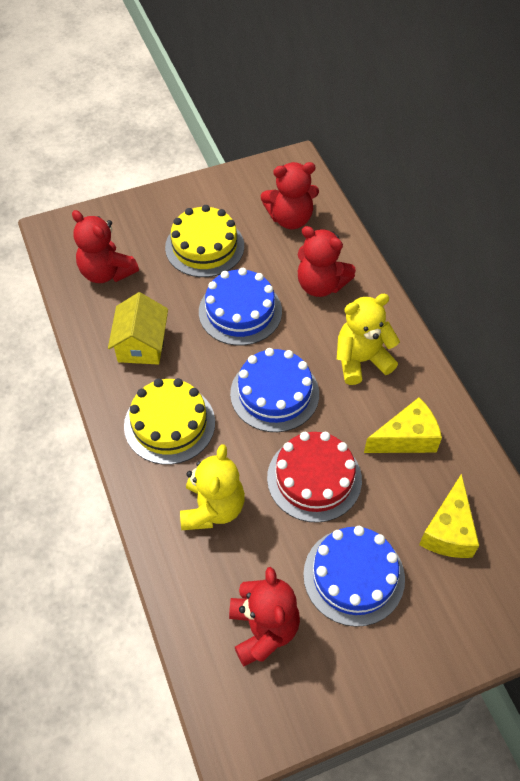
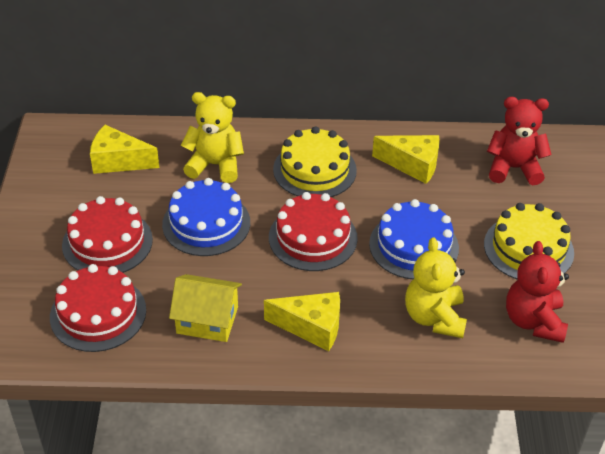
blue cake: [199,268,282,346] [230,348,319,432] [303,526,405,627] = 3 -> [162,178,250,256] [369,199,459,279] = 2
red cake: [267,432,362,523] = 1 -> [50,264,146,352] [62,196,153,273] [269,192,358,271] = 3
red teddy bear: [72,210,139,283] [229,567,300,666] [261,162,319,229] [298,226,356,297] = 4 -> [487,97,552,185] [506,241,569,343] = 2
yellow cheese: [364,398,442,453] [419,473,479,558] = 2 -> [90,125,159,174] [264,292,340,351] [372,135,440,184] = 3

